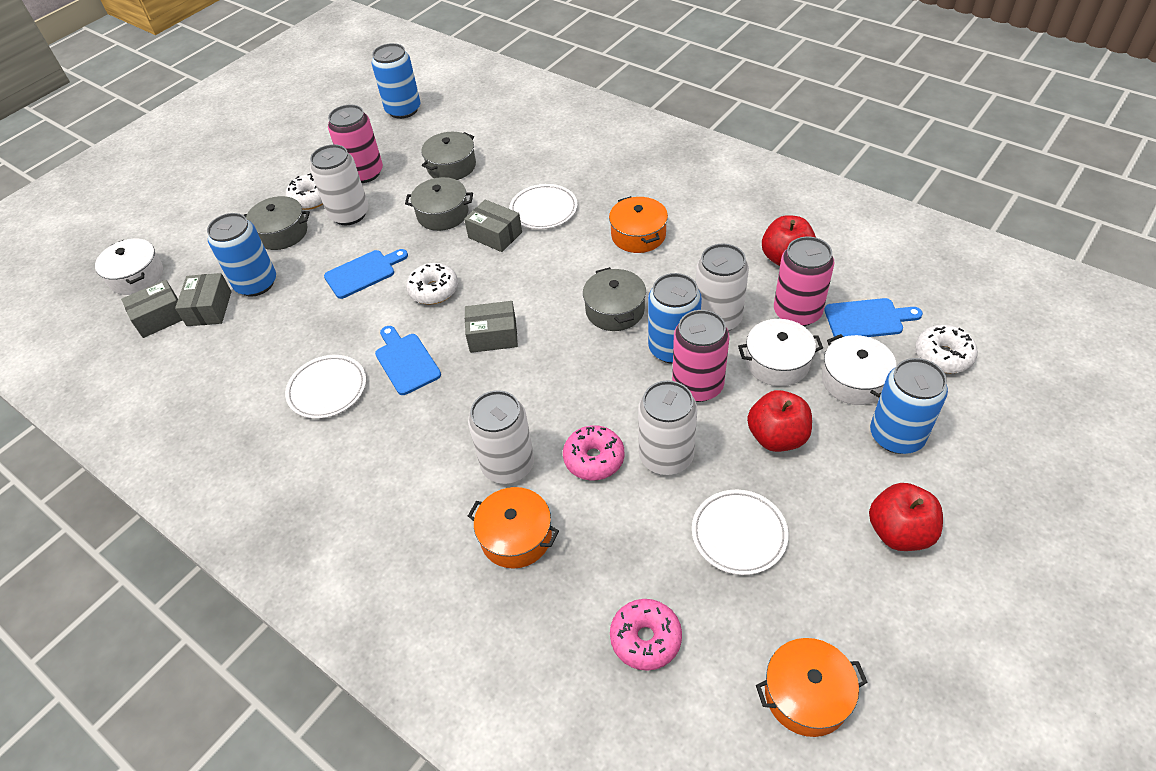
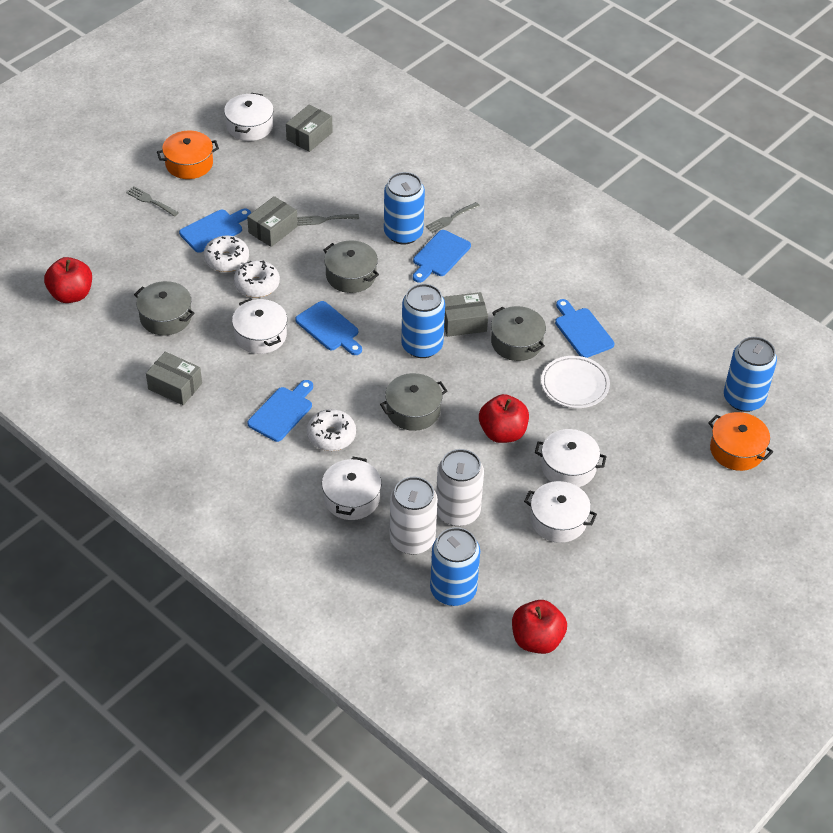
blue cutting board: [324,249,408,299] [375,326,441,395] [824,298,923,337] = 3 -> [179,208,251,253] [248,380,313,442] [295,301,362,355] [413,230,471,283] [555,299,614,358] = 5
grey fork: none = 0 -> [126,186,179,217] [297,214,359,226] [426,202,480,233] = 3
orange pot: [468,487,559,569] [609,196,668,253] [756,638,868,737] = 3 -> [157,131,219,179] [708,412,773,471] = 2
pink can: [328,105,383,183] [672,310,729,402] [774,237,835,326] = 3 -> none = 0
pink donut: [563,425,624,480] [610,599,682,671] = 2 -> none = 0
white can: [310,144,369,225] [468,390,534,484] [638,380,698,475] [696,244,749,331] = 4 -> [390,476,438,554] [436,449,484,526] = 2
white plate: [285,355,366,419] [509,184,578,229] [692,490,788,575] = 3 -> [541,356,610,408] = 1
white pot: [95,239,163,295] [738,319,823,386] [822,334,896,405] = 3 -> [224,93,274,141] [232,298,287,354] [322,457,382,520] [524,481,597,543] [535,429,607,487] = 5

